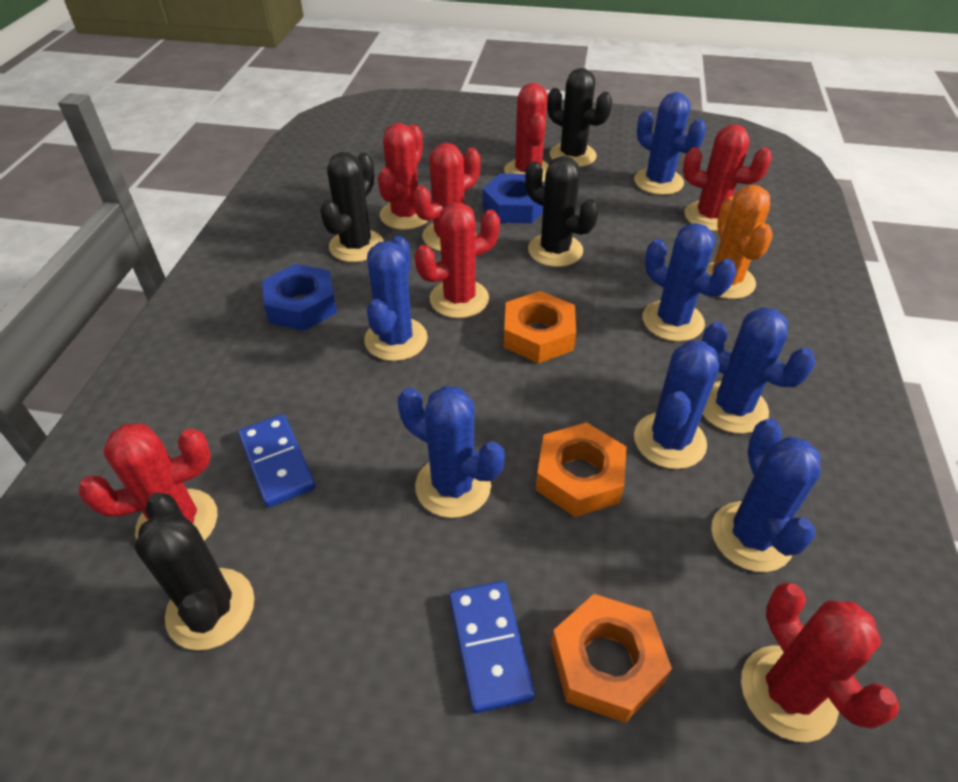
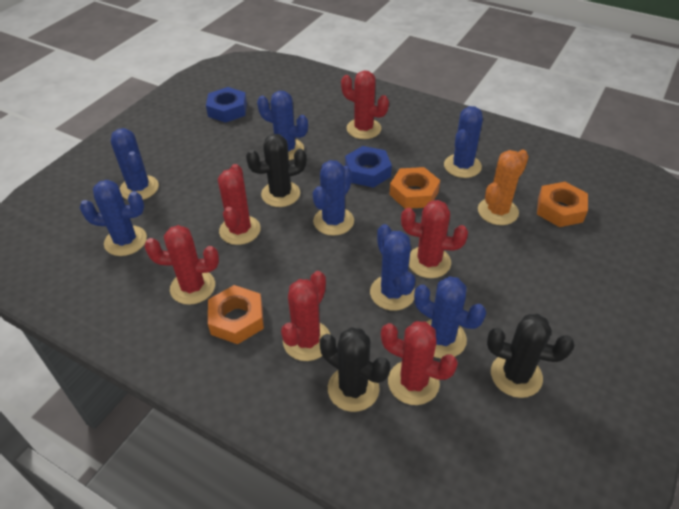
black cactus: [135,493,254,650] [320,152,384,262] [525,156,599,267] [547,68,612,167] = 4 -> [246,134,307,207] [320,327,390,412] [487,314,574,398] = 3
blue domino: [238,414,316,508] [449,581,535,713] = 2 -> none = 0
red cactus: [79,424,218,541] [378,123,428,230] [413,143,481,251] [415,202,500,318] [504,83,549,182] [683,124,772,231] [741,582,900,742] = 7 -> [144,225,219,305] [218,164,261,245] [281,271,331,361] [341,71,389,139] [381,321,458,405] [401,200,468,278] = 6

